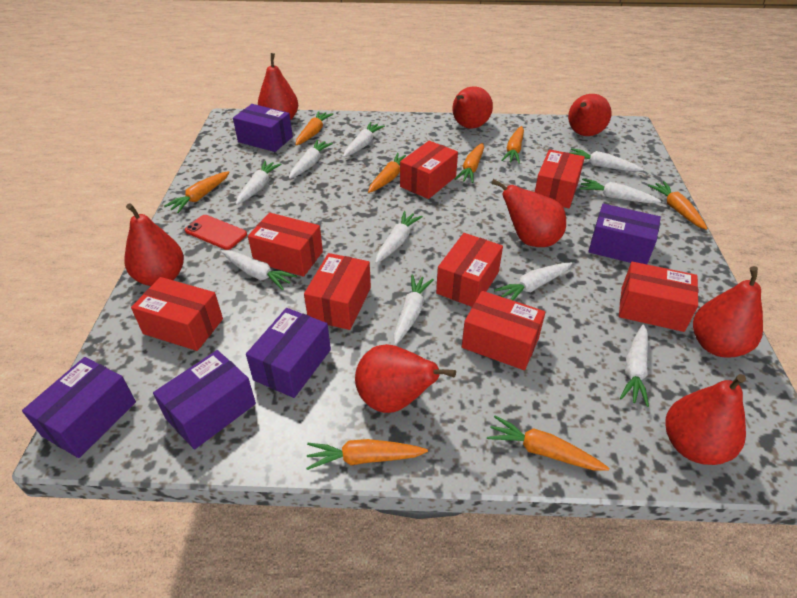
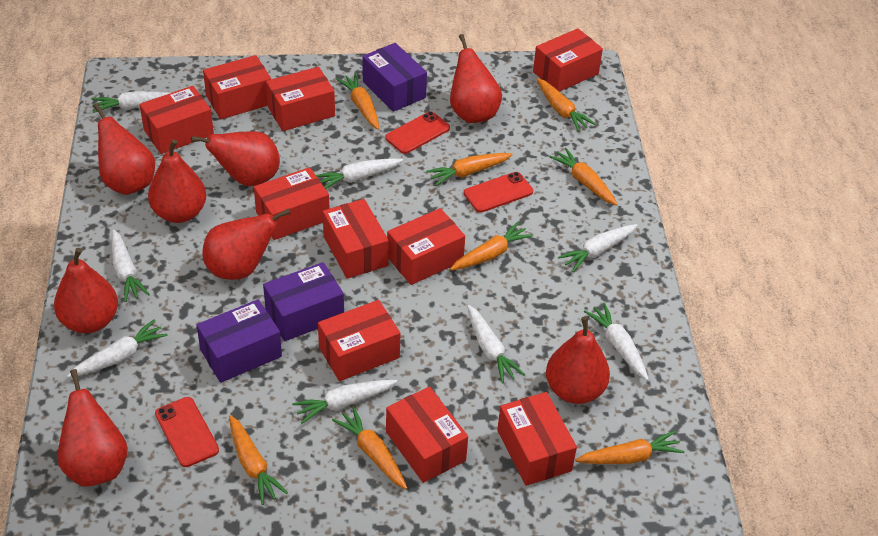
purple box: [22,357,136,458] [153,350,256,449] [233,104,293,152] [246,308,331,398] [588,204,661,264] = 5 -> [196,299,282,383] [263,262,344,341] [362,43,427,112] = 3
red box: [131,277,223,351] [248,213,323,277] [304,253,371,330] [400,141,458,199] [436,233,503,307] [462,291,545,370] [535,149,585,208] [619,262,698,332] = 8 -> [139,86,214,154] [203,55,271,119] [254,167,330,240] [266,67,335,131] [318,300,400,381] [323,199,389,279] [386,387,468,483] [387,208,465,285] [497,392,577,486] [533,29,603,92] = 10
red phone: [185,215,247,250] = 1 -> [155,397,219,467] [385,111,450,154] [464,172,533,213] = 3
white carrot: [221,250,297,290] [236,161,281,205] [289,140,333,179] [343,122,385,157] [375,211,423,263] [394,275,434,345] [494,263,572,300] [569,148,643,172] [579,179,661,203] [620,324,649,407] = 10 -> [67,319,168,378] [92,91,170,113] [111,229,150,302] [292,380,397,424] [316,158,403,189] [467,305,525,384] [558,224,638,272] [584,303,649,381] = 8

